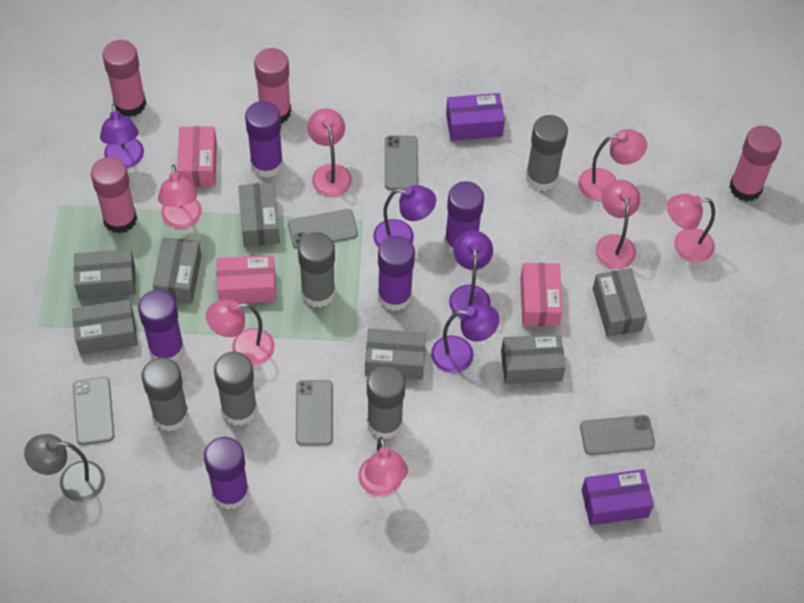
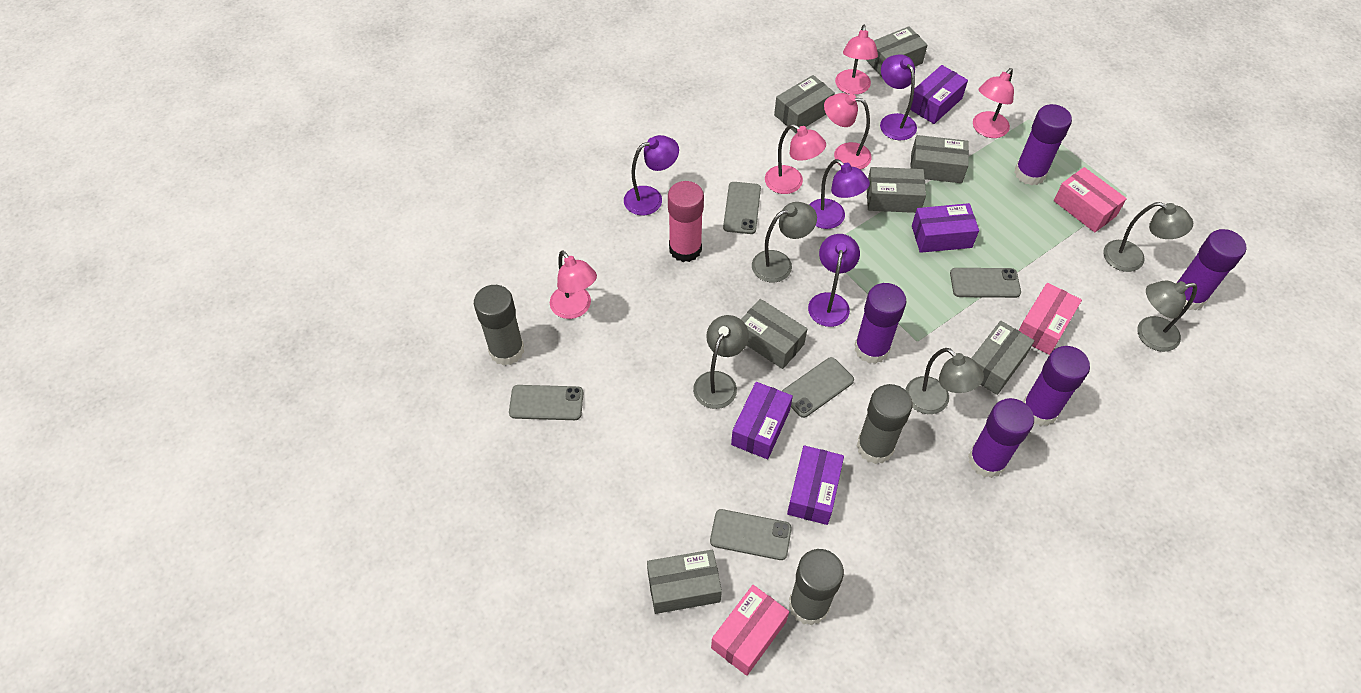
grey glue stick: [142,357,189,432] [214,352,257,426] [298,232,335,308] [367,365,406,439] [526,115,568,191] = 5 -> [474,285,524,366] [789,549,844,626] [857,384,913,464] = 3
grey lamp: [24,434,105,502] = 1 -> [693,315,749,409] [752,202,817,282] [905,348,984,414] [1103,202,1193,272] [1137,281,1197,352] = 5
pink glue stick: [91,157,137,233] [102,40,146,117] [254,48,291,124] [729,126,782,202] = 4 -> [668,181,704,262] = 1
pink lamp: [158,164,202,229] [206,299,275,365] [307,108,352,197] [358,437,408,496] [578,129,647,201] [595,180,640,269] [667,194,715,262] = 7 -> [550,250,597,319] [765,124,826,194] [824,93,872,170] [835,25,878,95] [973,68,1014,138] = 5
purple box: [446,93,505,141] [581,469,654,526] = 2 -> [731,382,793,459] [787,445,844,525] [910,65,968,124] [912,203,979,253] = 4

